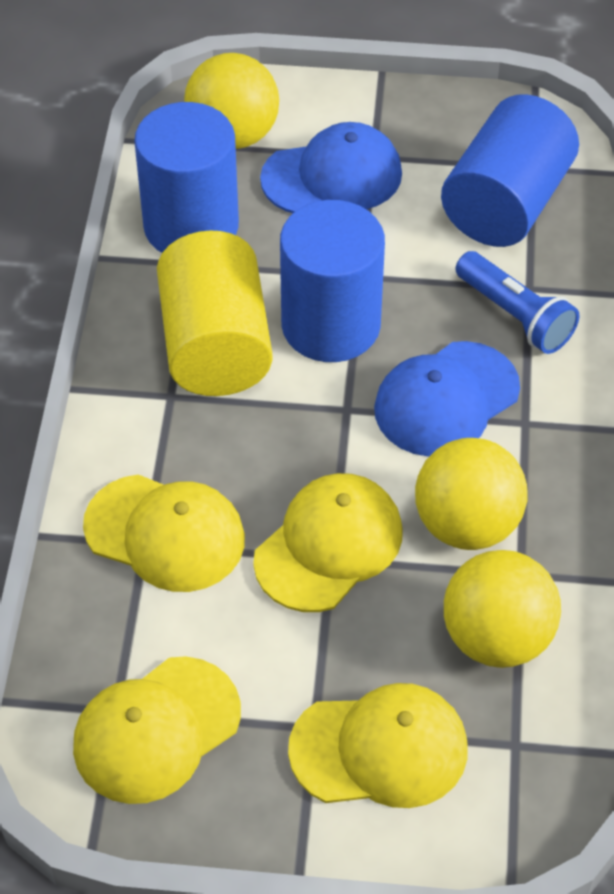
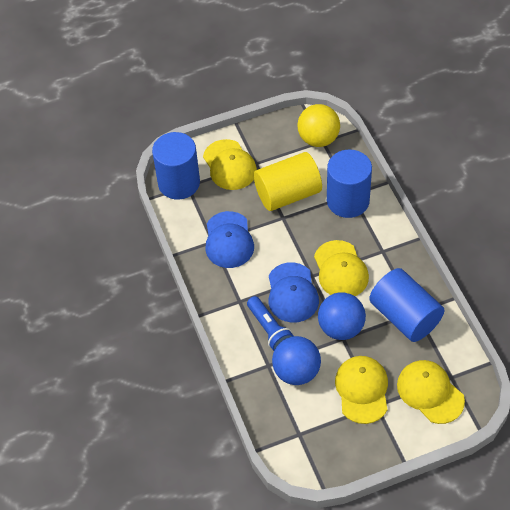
blue ball: none = 0 -> [272,336,321,385] [318,292,366,340] = 2
yellow ball: [184,53,279,149] [415,438,527,550] [444,550,561,668] = 3 -> [298,104,340,147] = 1

